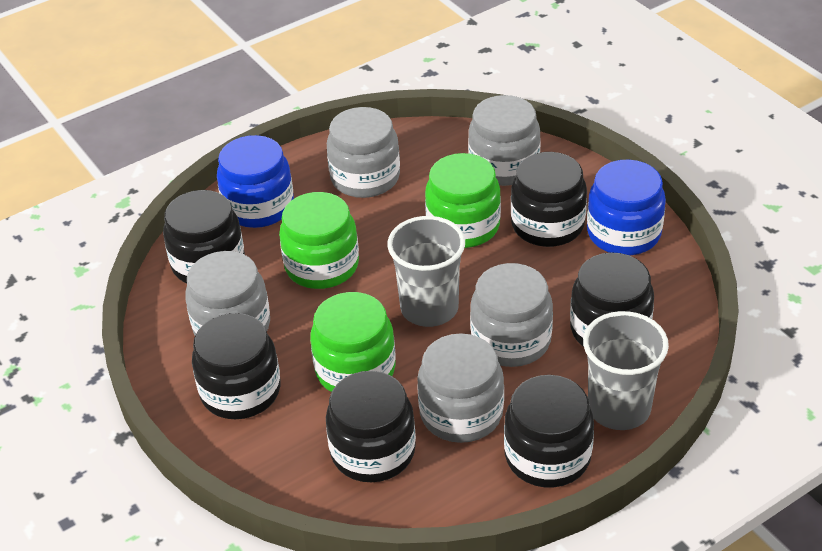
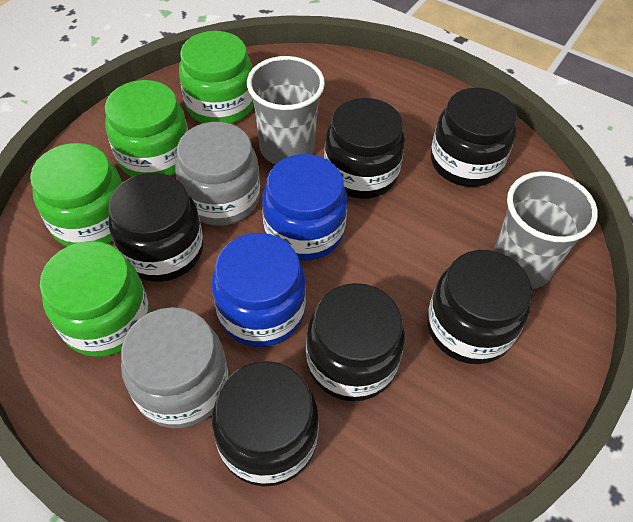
green jar: [279,192,359,289] [310,292,396,392] [425,153,501,248] = 3 -> [30,143,122,247] [40,241,150,357] [105,80,188,177] [179,31,254,124] = 4
grey jar: [185,251,270,336] [327,107,400,198] [417,333,504,443] [468,95,541,186] [470,263,553,367] = 5 -> [121,307,229,428] [175,122,260,226] = 2

